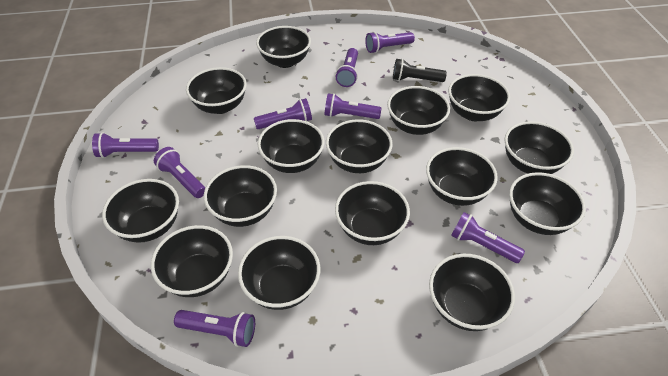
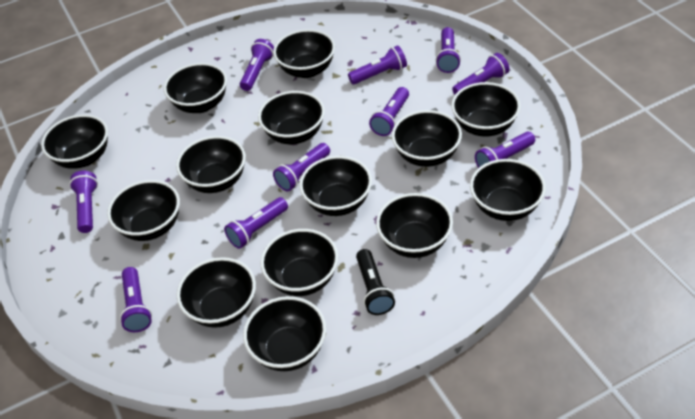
black bowl: [102,179,179,243] [151,225,233,297] [186,67,247,114] [204,165,277,227] [238,236,320,310] [256,26,311,68] [258,119,324,173] [326,119,393,173] [335,181,410,245] [387,86,450,135] [426,147,498,206] [429,254,515,331] [448,74,510,121] [505,121,574,174] [509,172,586,235] = 15 -> [41,114,108,169] [107,180,180,241] [164,63,227,113] [176,136,246,193] [177,257,256,328] [243,296,326,371] [258,91,325,144] [260,229,338,296] [273,29,335,78] [299,156,372,216] [376,193,453,258] [392,110,462,167] [451,82,521,137] [470,159,546,221] = 14
purple flashlight: [92,132,159,158] [154,147,206,198] [174,310,255,347] [254,98,312,129] [324,93,382,119] [336,48,358,87] [365,32,415,53] [451,212,525,263] = 8 -> [69,171,98,233] [120,267,152,332] [224,197,288,249] [240,39,274,91] [273,143,330,191] [348,45,407,85] [369,87,409,136] [436,27,461,73] [452,53,509,95] [475,132,535,168] = 10

